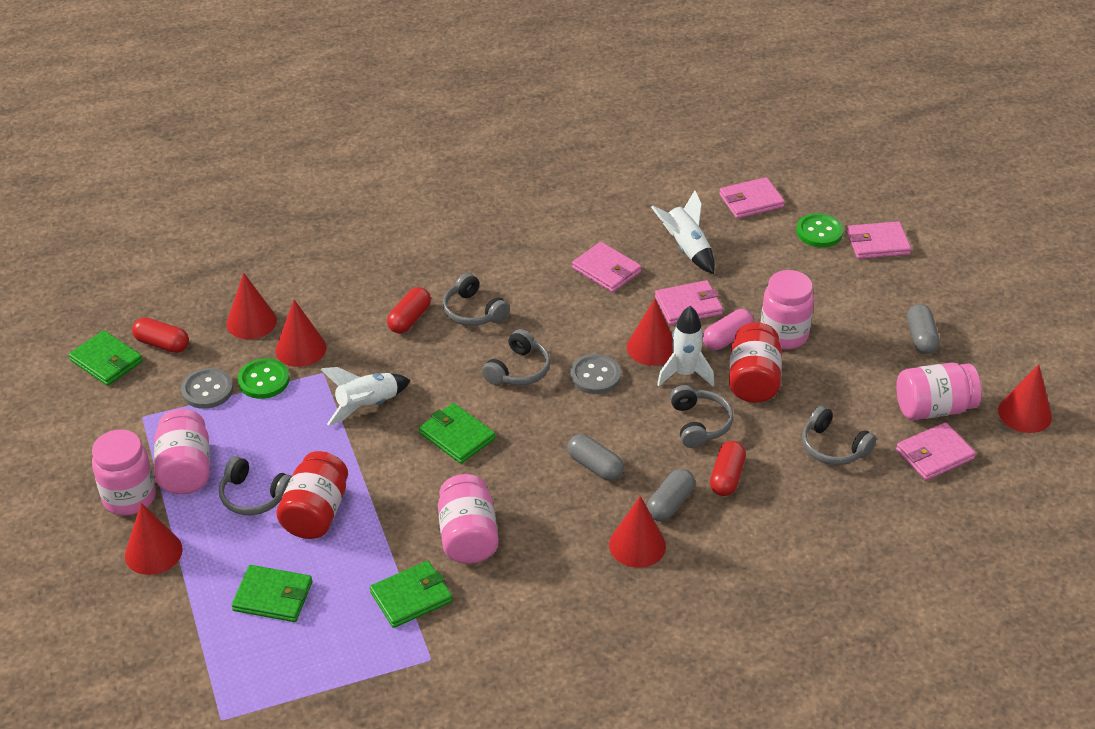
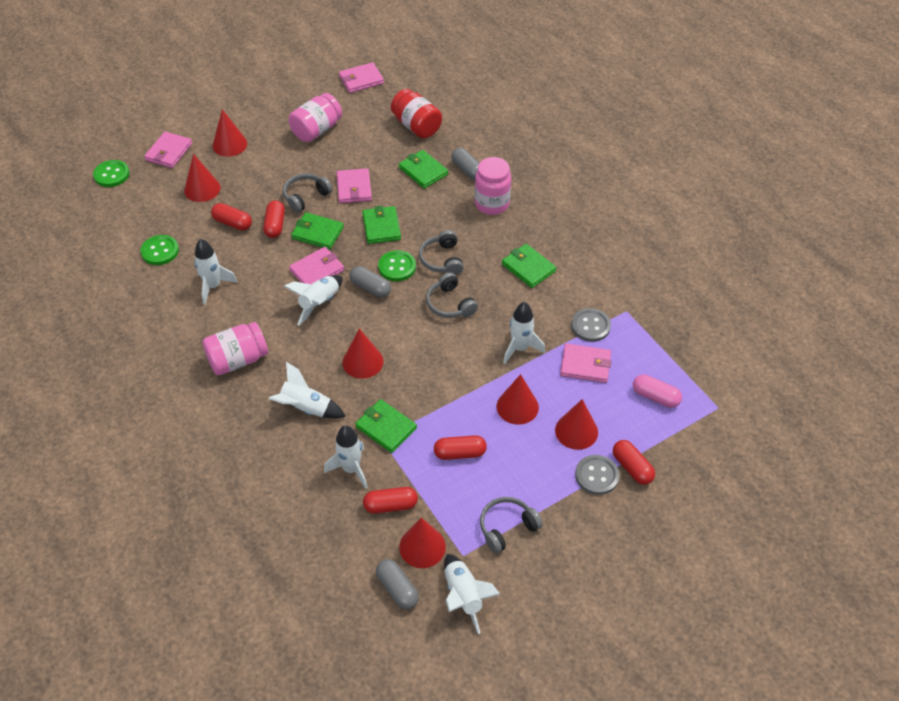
green button: [238,358,290,399] [796,213,843,247] = 2 -> [93,160,130,187] [140,235,179,265] [378,250,416,281] = 3
green wallet: [69,330,143,386] [232,565,312,622] [370,561,453,628] [419,403,495,464] = 4 -> [291,212,344,250] [355,399,417,453] [362,206,401,244] [399,150,448,189] [502,244,556,288] = 5
grey headphones: [219,456,292,515] [443,273,510,326] [482,329,550,386] [670,385,734,448] [802,406,877,465] = 5 -> [283,173,333,213] [419,230,464,275] [426,272,478,318] [480,497,543,554] = 4
pink jar: [92,430,156,515] [154,409,210,494] [438,474,499,564] [761,270,814,350] [896,363,981,420] = 5 -> [203,322,268,375] [289,93,342,142] [475,157,511,215] = 3
red capsule: [132,317,189,353] [387,287,431,333] [710,441,746,496] = 3 -> [211,203,252,231] [263,200,285,238] [363,487,418,514] [434,435,487,460] [613,440,655,485] = 5
red jar: [276,451,348,539] [729,322,782,403] = 2 -> [391,89,442,138] = 1
white rocket: [321,367,411,426] [651,190,715,274] [657,306,714,386] = 3 -> [194,239,238,305] [268,362,346,419] [283,275,343,326] [324,425,368,489] [444,554,501,634] [503,302,545,364] = 6

